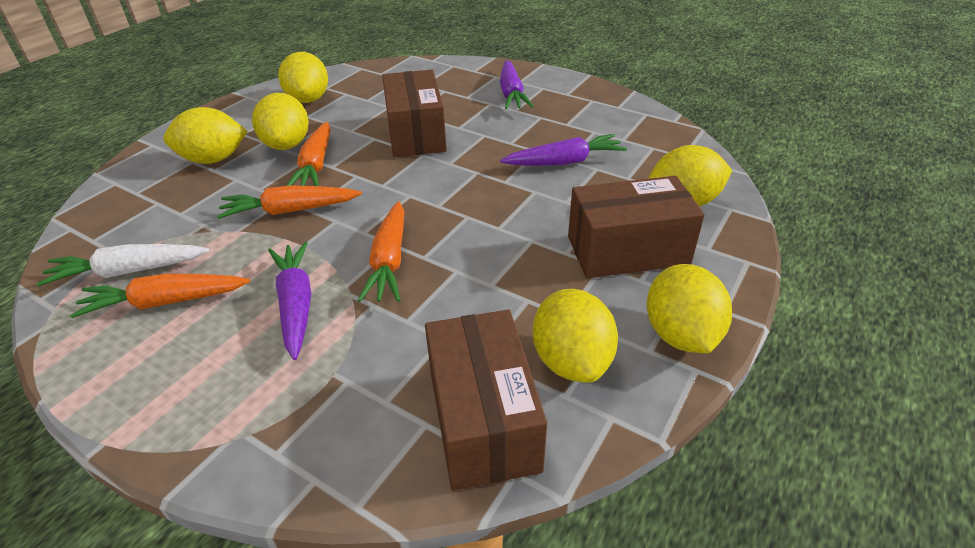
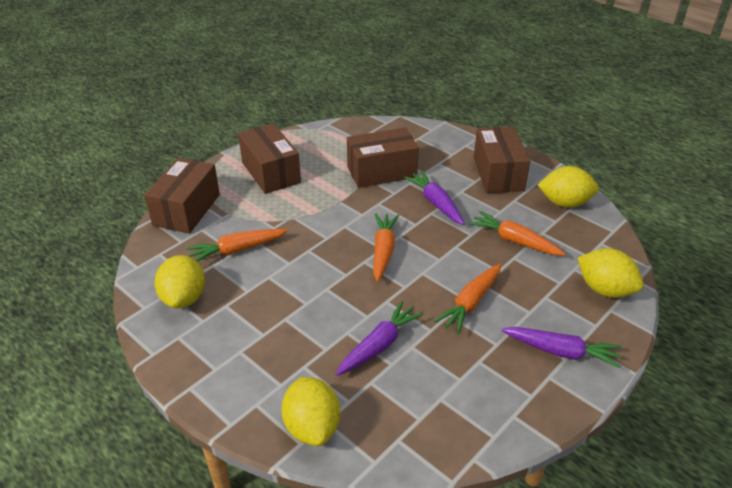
brown box: [382,70,447,157] [425,310,547,491] [568,176,704,278] = 3 -> [145,158,220,234] [238,123,301,194] [347,128,419,188] [473,126,530,193] = 4
white carrot: [37,244,209,287] = 1 -> none = 0
yellow lemon: [164,107,247,164] [252,93,309,150] [278,52,328,103] [533,289,618,383] [647,264,732,353] [648,145,732,206] = 6 -> [155,255,205,308] [281,377,340,446] [538,166,599,208] [578,248,644,298] = 4

